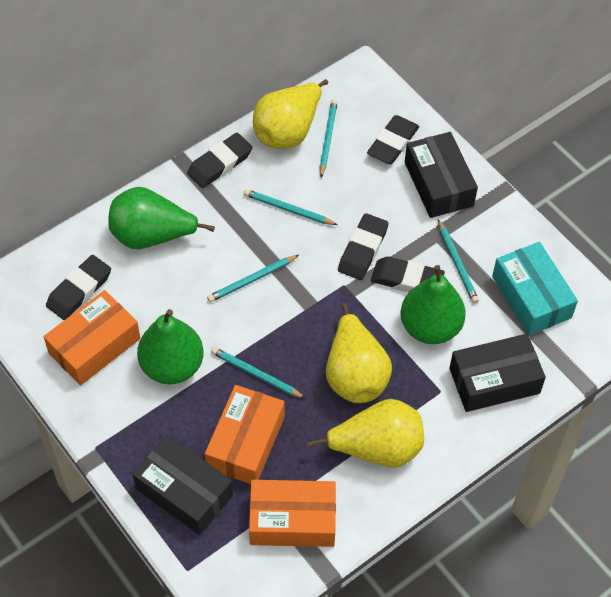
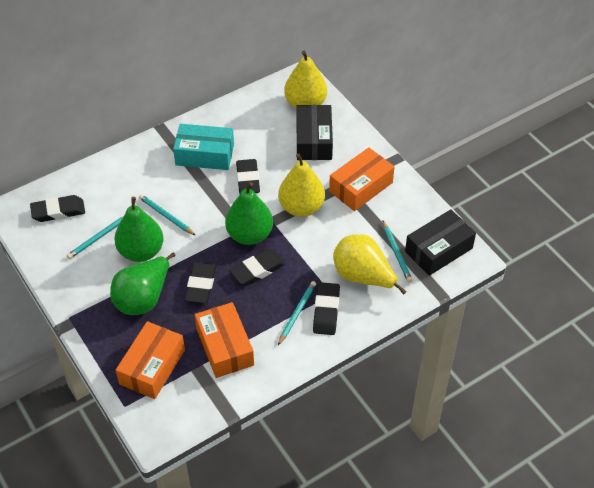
black box: [132,435,233,535] [405,132,478,218] [449,334,546,412] = 3 -> [296,105,333,160] [405,209,476,276] = 2
turquoise pencil: [207,255,299,302] [211,347,306,399] [244,189,337,225] [320,99,338,178] [438,219,479,303] = 5 -> [67,216,124,259] [139,194,195,235] [278,281,316,345] [383,221,412,282] = 4

